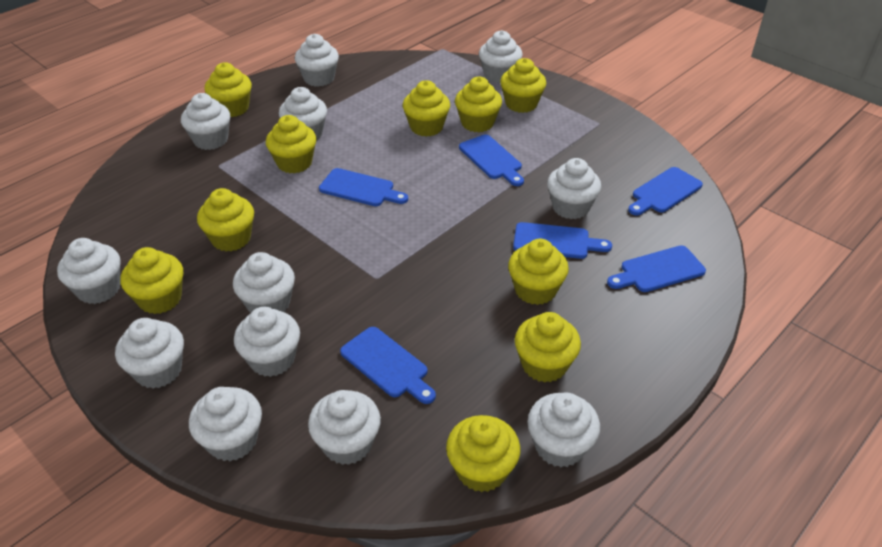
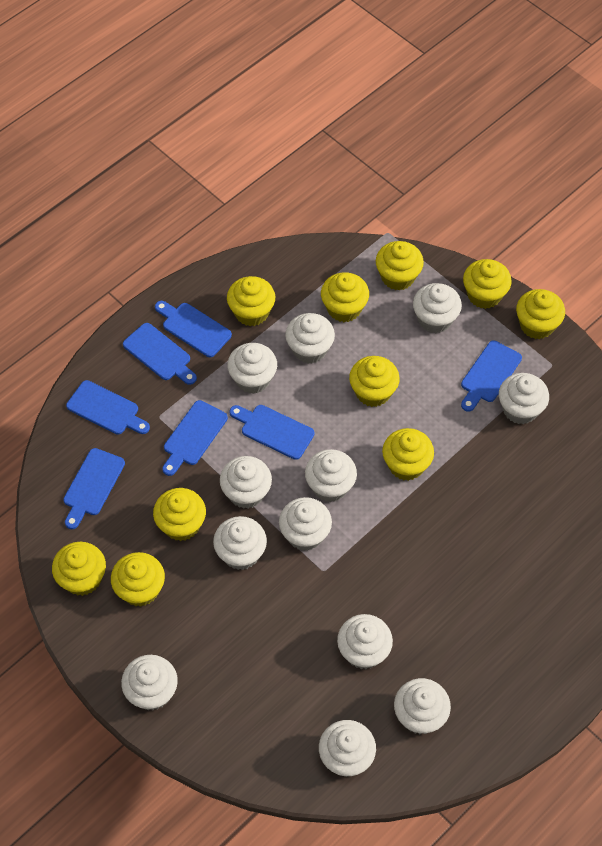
blue cutting board: [319,168,408,206] [340,327,436,404] [459,134,524,186] [513,222,612,259] [607,245,706,292] [628,167,703,215] = 6 -> [63,448,125,529] [66,380,150,435] [123,323,197,385] [155,301,232,357] [163,400,228,476] [229,405,315,460] [461,340,522,412] = 7

